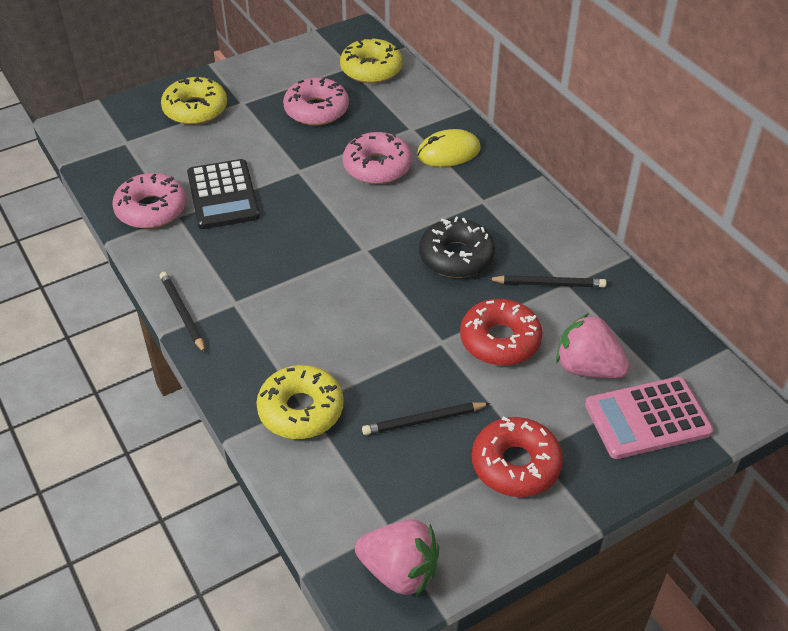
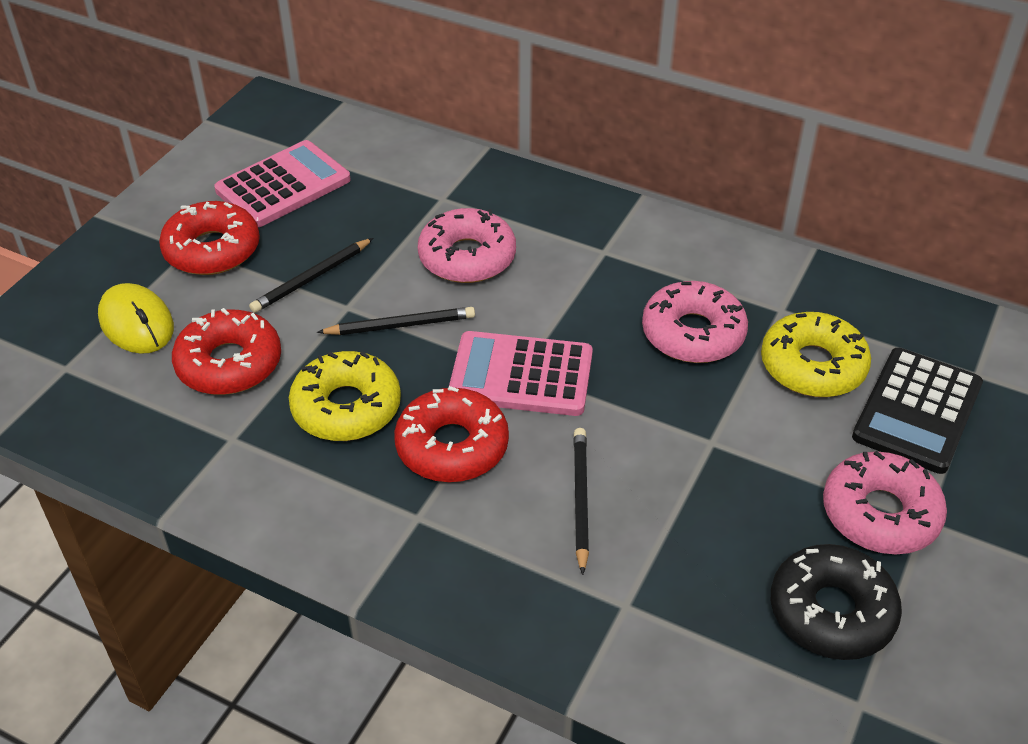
pink calculator: [585,377,713,459] = 1 -> [214,140,350,227] [449,331,593,416] = 2
pink strawberry: [355,519,439,597] [556,313,630,378] = 2 -> none = 0
red donut: [460,299,542,365] [472,417,563,497] = 2 -> [159,201,260,275] [172,308,281,395] [394,386,509,482] = 3
yellow donut: [161,77,227,125] [256,365,344,439] [340,37,403,83] = 3 -> [289,351,401,441] [761,312,871,397] = 2

